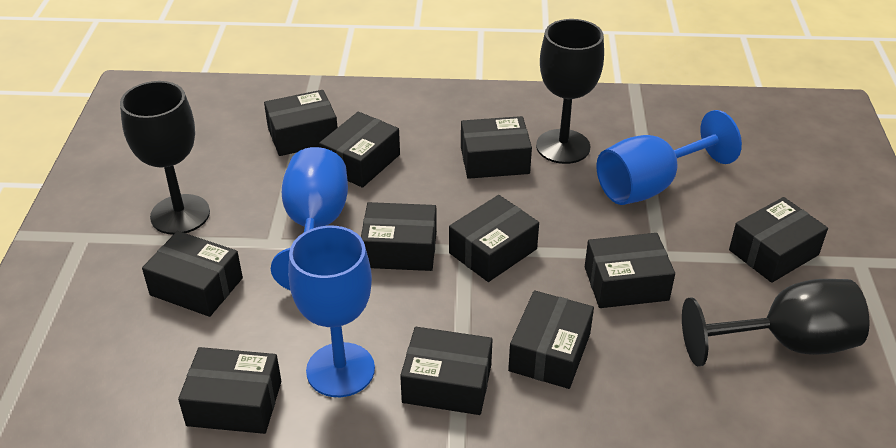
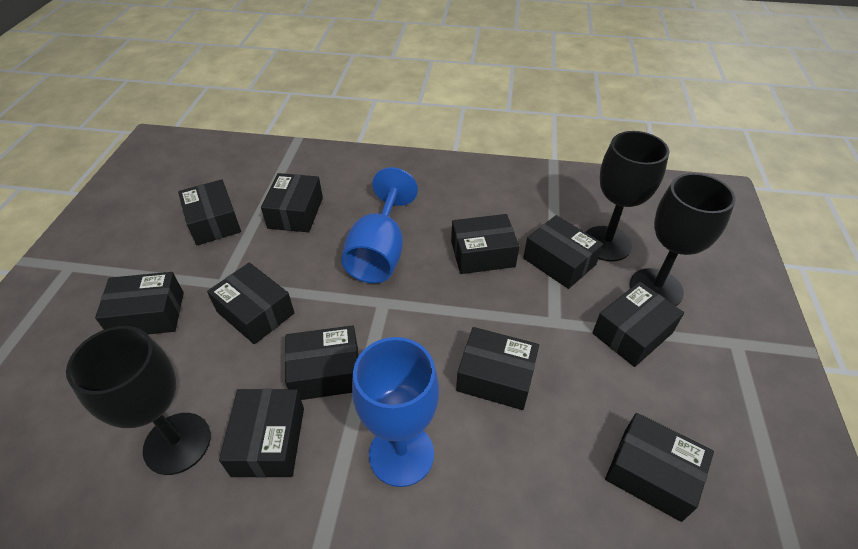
blue goblet: [271,147,348,290] [288,226,375,397] [597,110,742,205] = 3 -> [341,167,418,283] [352,337,439,487] = 2

